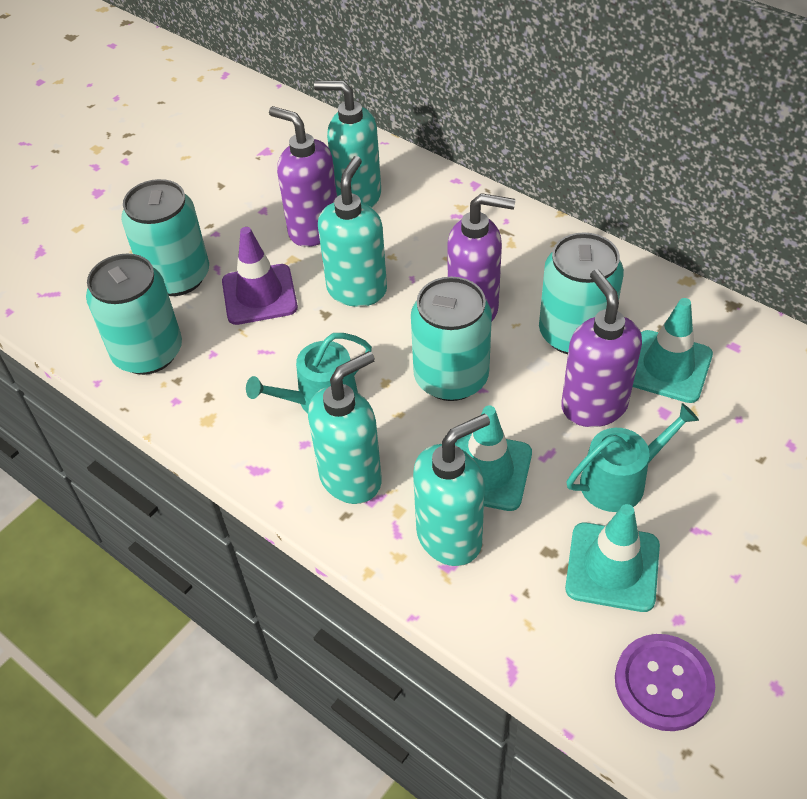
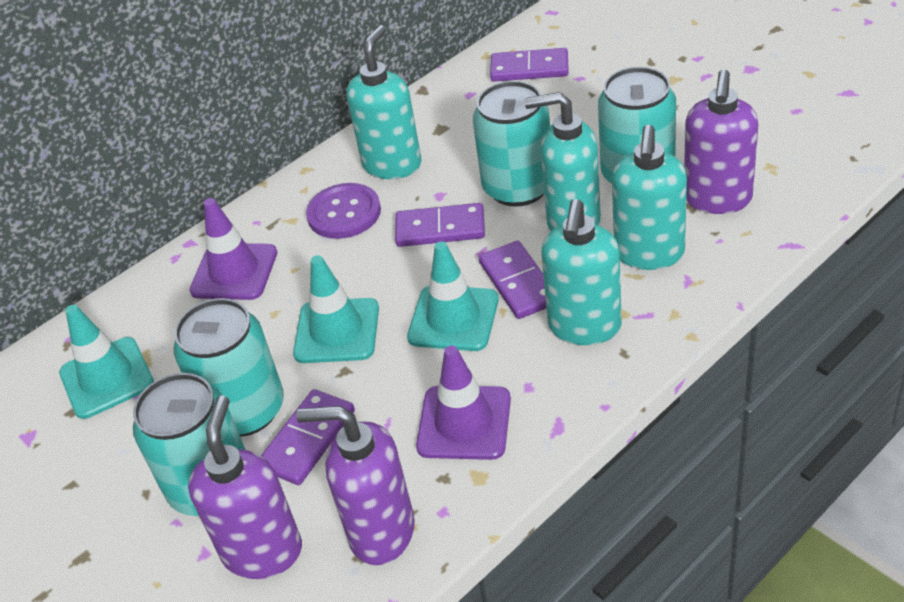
purple domino: none = 0 -> [261,389,355,485] [395,203,485,247] [479,241,546,319] [490,48,569,82] = 4
purple traffic cone: [222,227,298,325] = 1 -> [189,198,277,300] [416,345,511,460] = 2
turquoise watering can: [246,333,372,413] [567,403,699,512] = 2 -> none = 0

